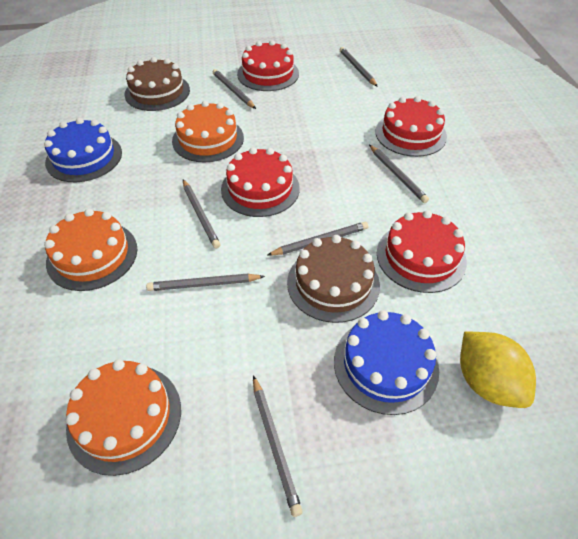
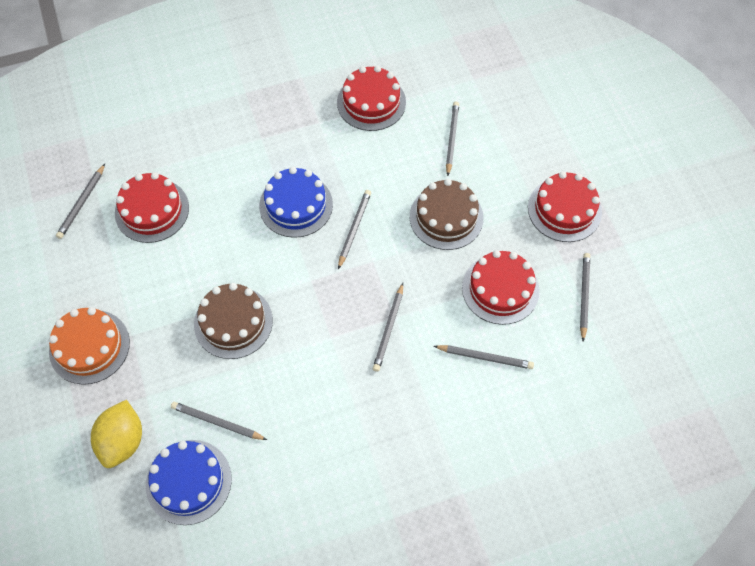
orange cake: [44,208,138,291] [66,359,181,476] [172,101,244,162] = 3 -> [49,307,130,385] = 1

